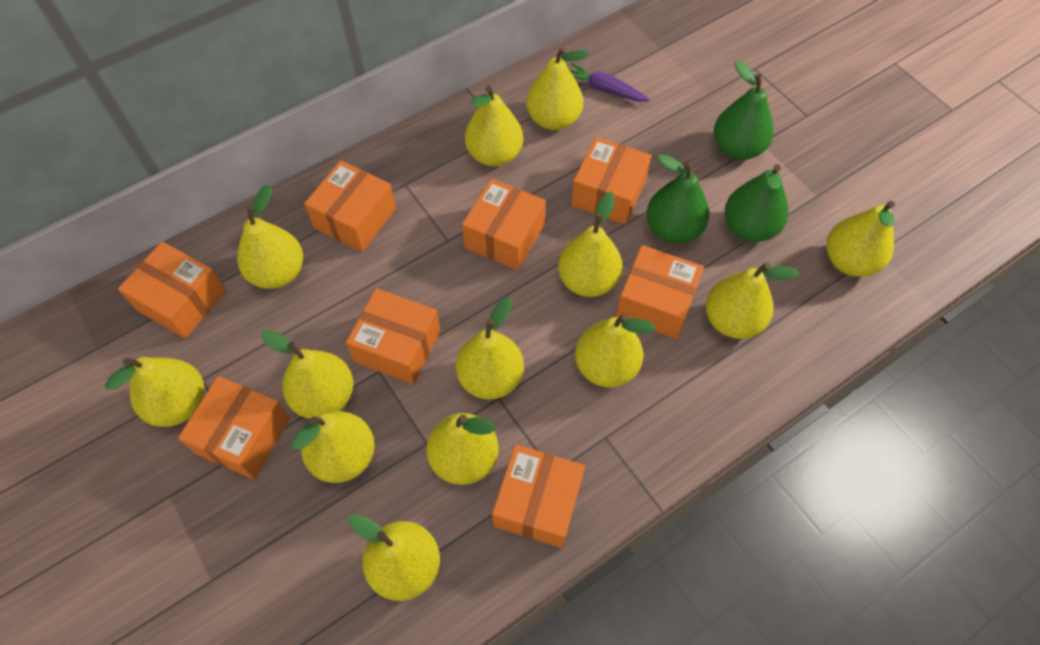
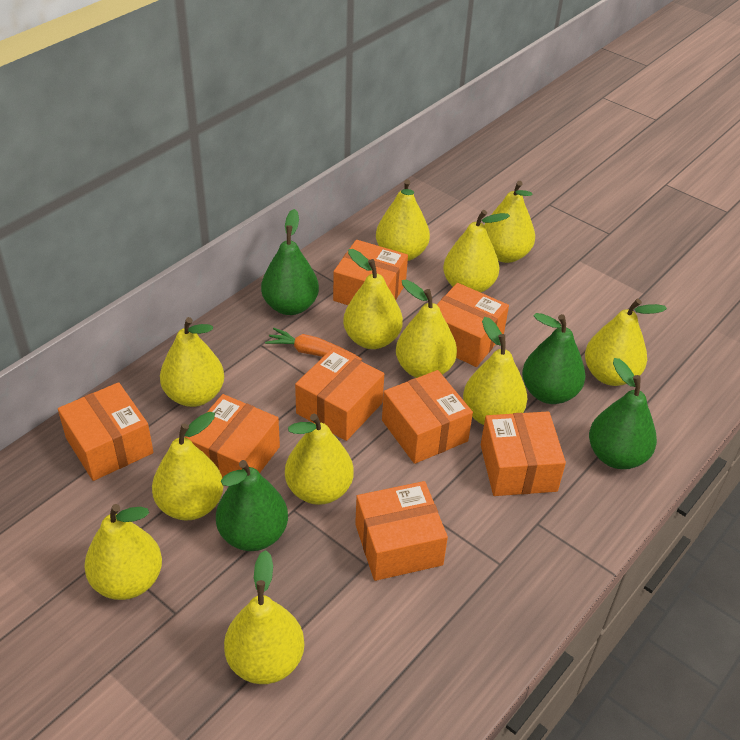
green pear: [646,154,709,244] [714,61,774,160] [725,164,788,242] = 3 -> [216,460,288,551] [261,209,319,315] [522,313,586,404] [589,358,657,469] = 4
orange carrot: none = 0 -> [265,328,362,361] = 1
purple carrot: [569,62,650,101] = 1 -> none = 0
yellow pear: [105,357,204,427] [237,185,303,289] [261,330,353,418] [291,411,375,483] [349,514,440,601] [426,413,499,485] [456,298,524,400] [465,86,523,166] [526,46,589,130] [558,192,622,297] [575,313,655,388] [706,262,800,339] [827,201,895,277] = 13 -> [84,504,162,600] [152,412,224,521] [160,317,224,407] [224,550,304,684] [285,413,354,505] [343,249,403,349] [376,179,430,261] [396,280,457,378] [443,210,510,293] [463,317,527,425] [484,181,535,263] [585,299,667,386] = 12

